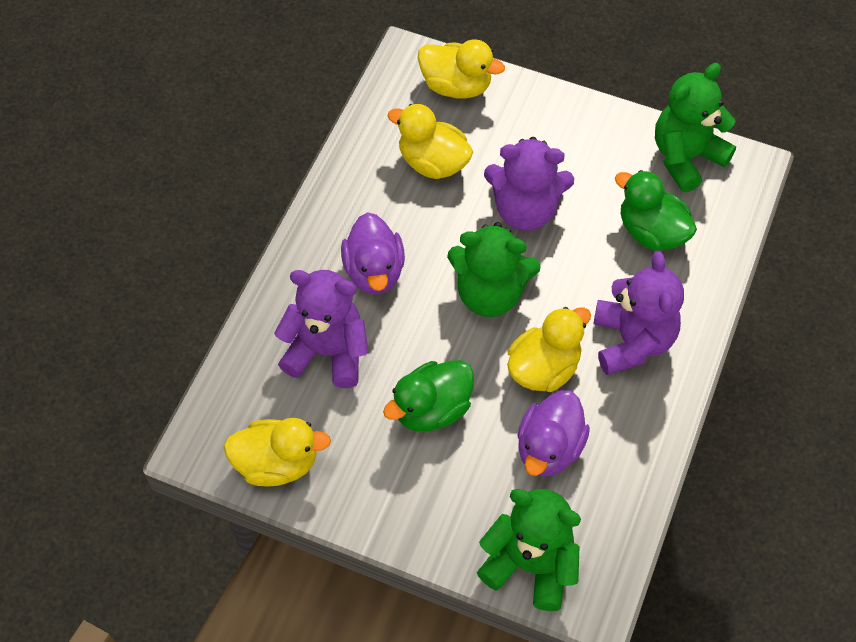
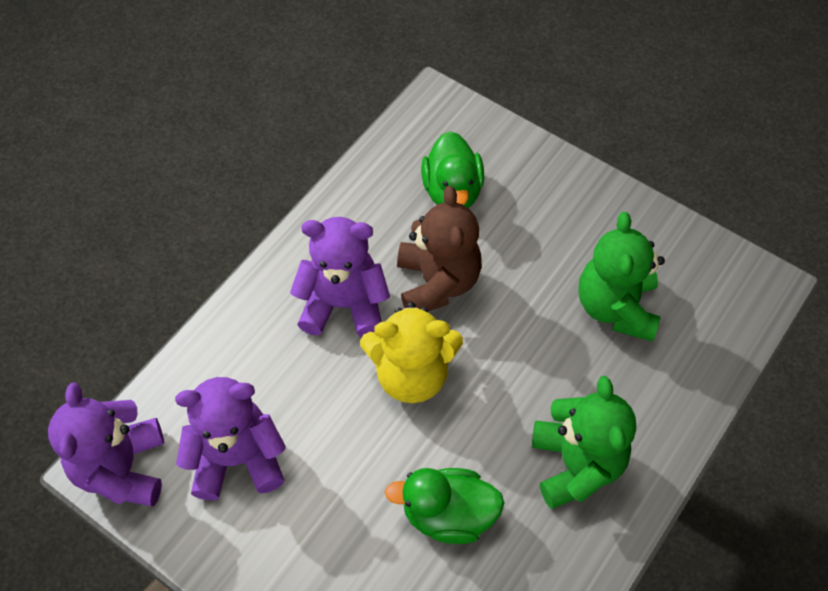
brown teddy bear: none = 0 -> [397,186,482,311] = 1
green teddy bear: [447,222,541,317] [477,489,581,611] [655,63,736,192] = 3 -> [532,376,636,509] [578,212,665,342] = 2
purple duck: [341,212,405,295] [518,390,590,476] = 2 -> none = 0
yellow duck: [223,418,331,487] [388,104,473,179] [418,39,505,99] [507,307,591,392] = 4 -> none = 0
yellow teddy bear: none = 0 -> [360,302,463,403] = 1

